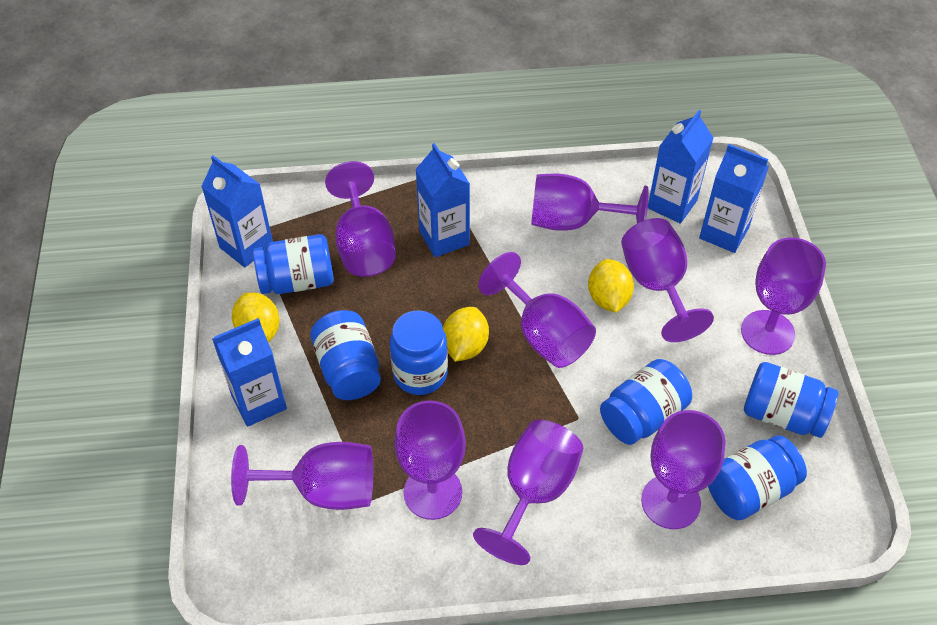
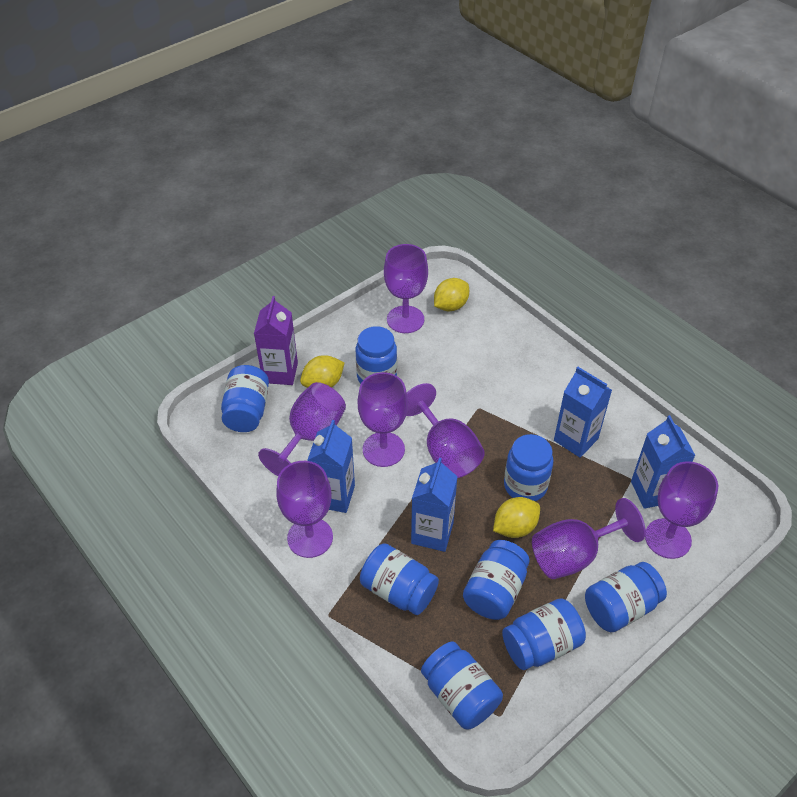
blue carton: [201,155,273,267] [212,318,287,427] [415,143,470,257] [648,110,713,224] [699,144,769,253] = 5 -> [307,420,355,513] [411,458,458,552] [554,367,612,458] [631,415,696,509] = 4
blue jar: [253,234,334,294] [311,310,381,400] [390,311,448,395] [600,359,692,445] [708,435,807,520] [744,362,838,438] = 6 -> [221,365,269,432] [356,326,397,384] [360,543,439,615] [421,641,503,730] [463,540,530,620] [502,598,586,670] [504,434,553,501] [585,562,667,632] = 8
purple carton: none = 0 -> [254,296,298,385] = 1
purple goblet: [231,442,373,510] [325,161,396,277] [394,400,466,520] [473,420,583,565] [478,252,596,368] [531,174,649,231] [621,218,714,342] [641,410,726,529] [741,237,826,355] = 9 -> [258,382,346,476] [276,461,333,558] [358,372,408,467] [384,244,428,333] [406,383,485,478] [532,498,646,579] [645,461,718,559] = 7

